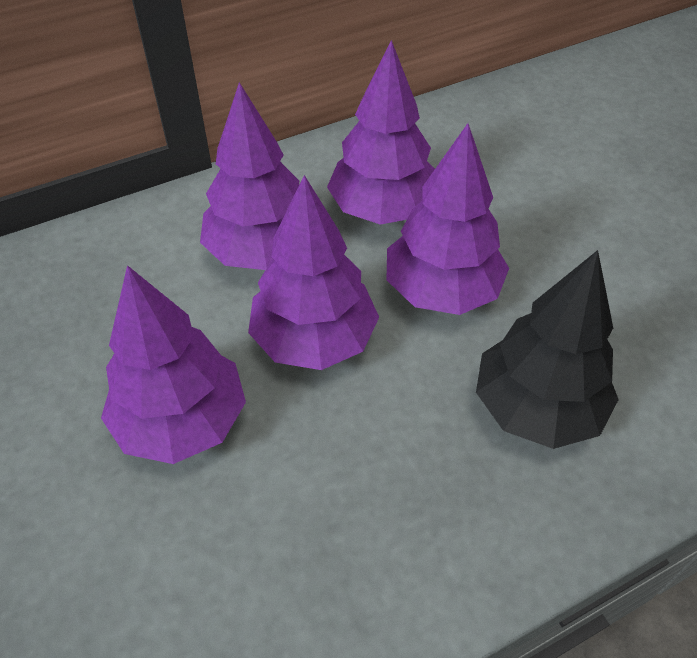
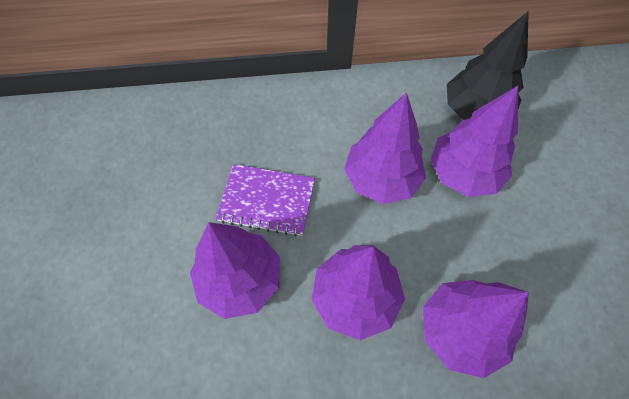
purple notebook: none = 0 -> [216,164,315,237] = 1

